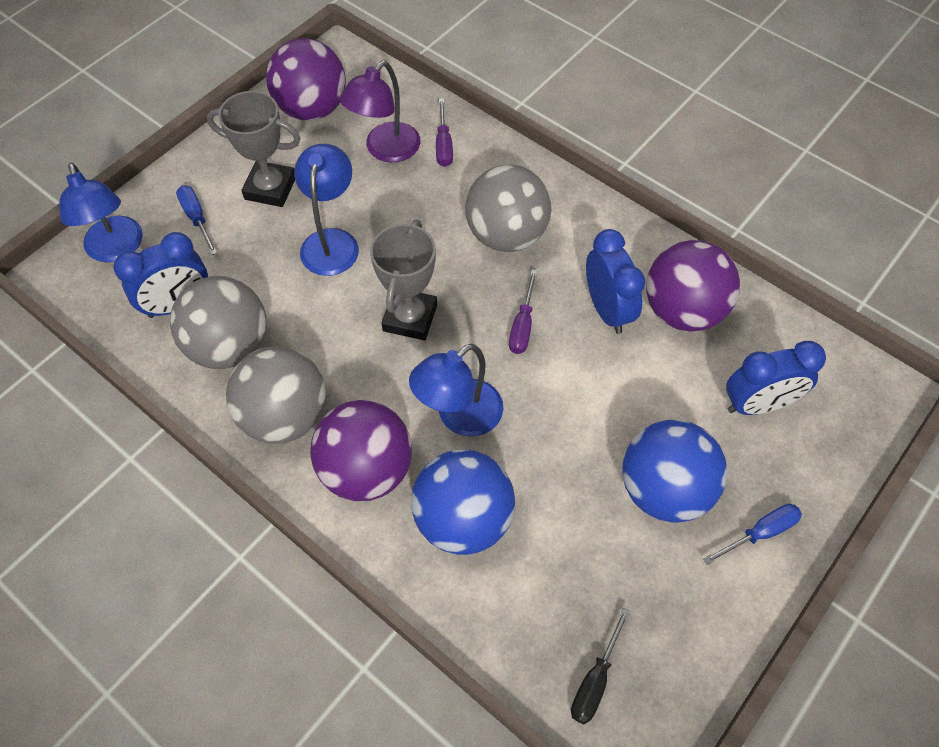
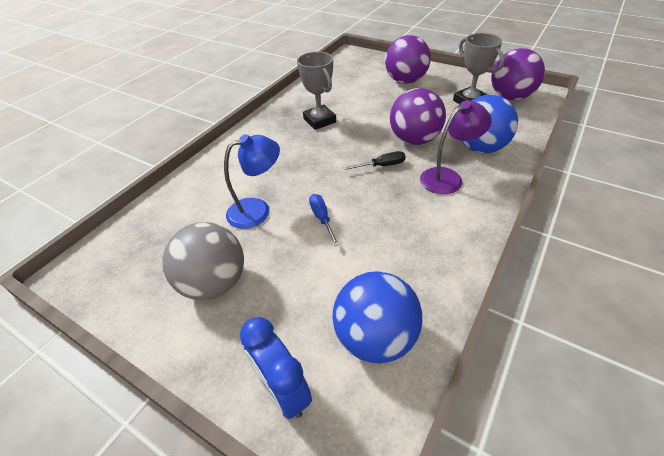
blue clock: [114,232,208,318] [586,229,645,334] [726,341,826,415] = 3 -> [240,317,312,419] = 1
blue lamp: [59,163,143,262] [294,144,359,276] [409,343,504,437] = 3 -> [224,134,280,229] = 1
blue screwdriver: [176,185,217,255] [703,504,802,565] = 2 -> [309,194,339,246] = 1
grey ball: [170,276,267,369] [226,346,326,444] [465,165,551,252] = 3 -> [162,222,244,300] = 1
purple screwdriver: [436,99,453,167] [509,270,537,354] = 2 -> none = 0

